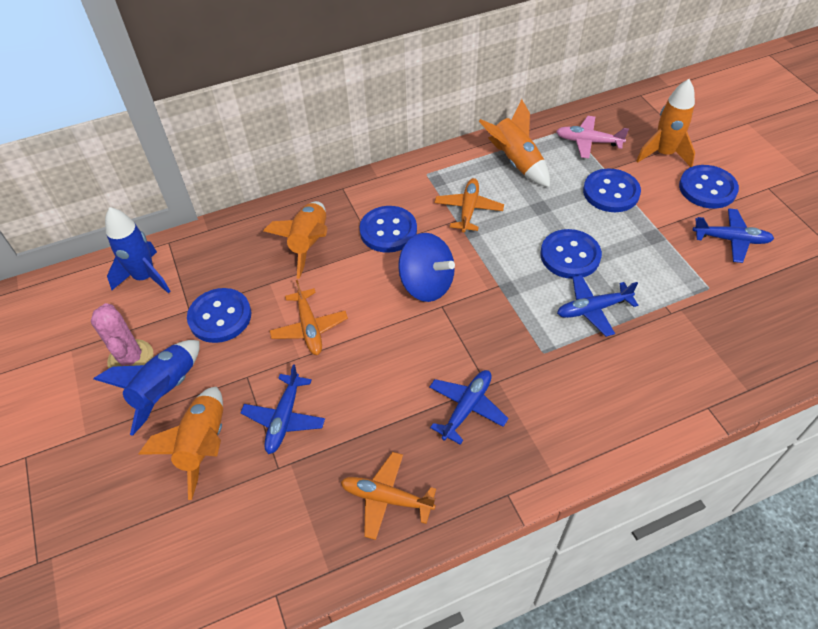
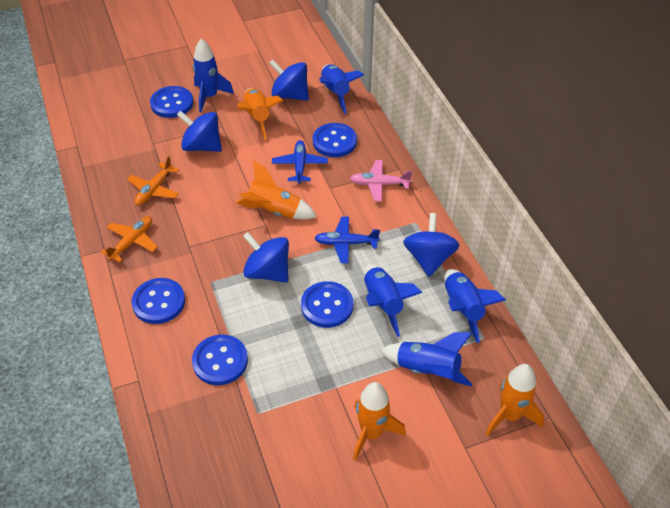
blue plane: [241,364,325,454] [429,370,509,445] [557,275,638,337] [693,208,774,263] = 4 -> [272,140,328,184] [314,217,380,263] = 2
blue rocket: [94,340,200,436] [105,207,171,294] = 2 -> [193,39,234,112] [319,64,364,114] [364,264,423,337] [380,332,473,387] [444,269,506,343] = 5
blue spinning top: [398,233,455,302] = 1 -> [177,111,222,152] [243,232,289,283] [269,60,309,101] [403,213,460,277] = 4
orange plane: [269,280,348,355] [341,452,436,540] [435,178,504,232] = 3 -> [101,216,158,263] [127,156,179,205] = 2
pink cactus: [91,303,154,368] = 1 -> none = 0

